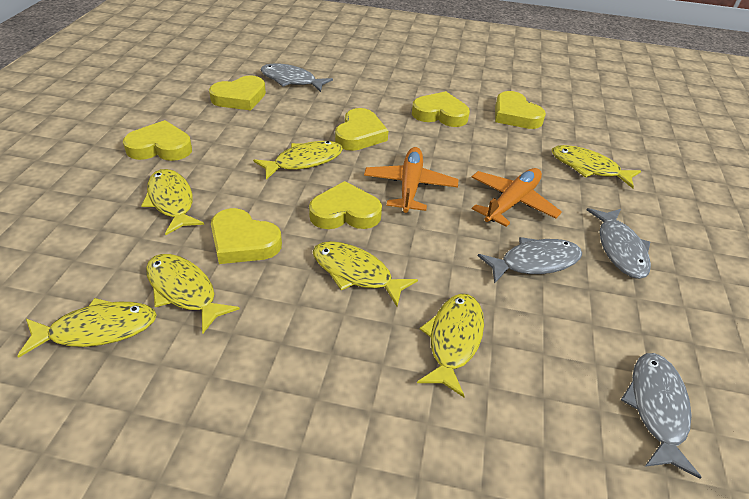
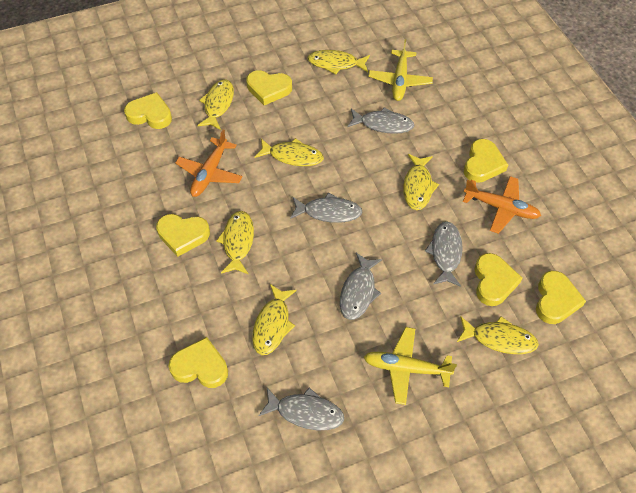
grey fish: [260,63,333,92] [478,237,583,284] [587,208,651,279] [621,353,702,479] = 4 -> [259,388,344,430] [290,192,362,223] [340,253,382,320] [347,107,415,134] [425,222,463,287] = 5
yellow plane: none = 0 -> [364,327,457,405] [368,39,433,101] = 2

